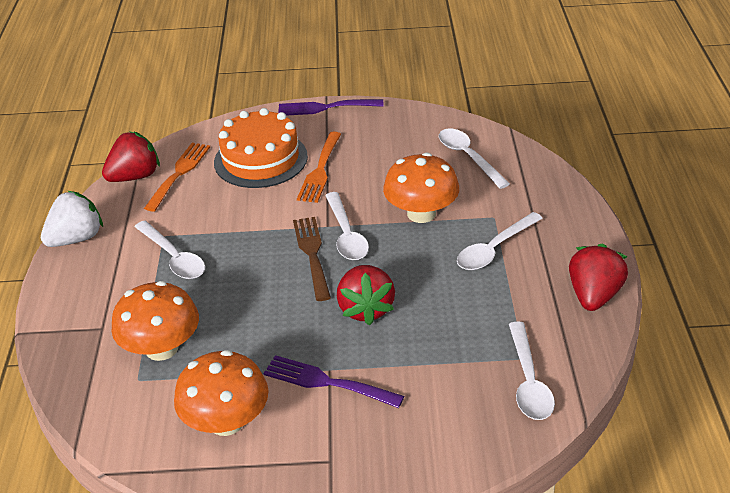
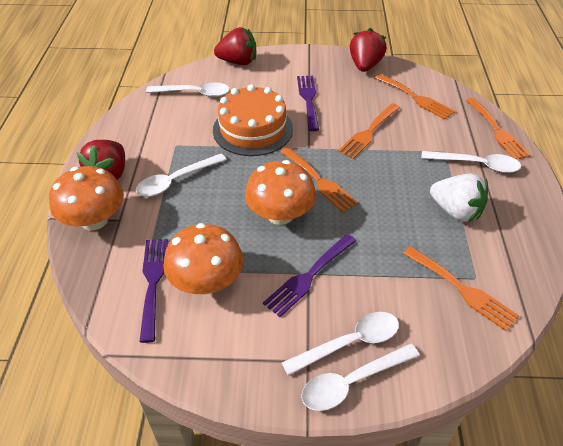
brown fork: [293,217,331,301] = 1 -> none = 0
orange fork: [144,143,210,211] [297,132,341,203] = 2 -> [280,147,359,213] [338,103,400,159] [375,74,455,120] [403,246,519,331] [466,98,531,160] = 5
purple fork: [263,355,404,408] [279,99,384,116] = 2 -> [139,239,168,343] [263,234,356,317] [297,76,319,131] = 3

